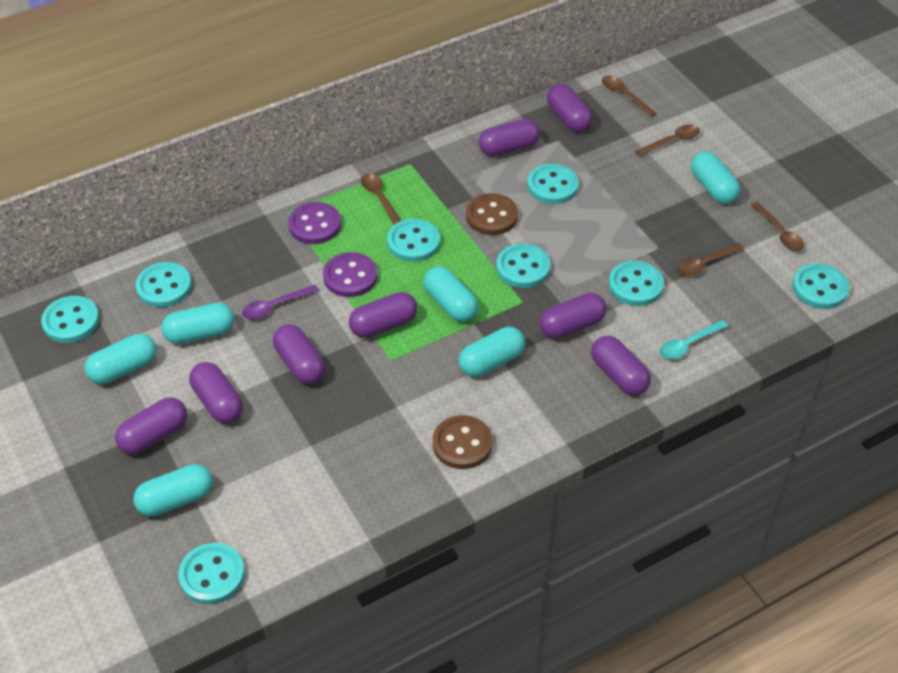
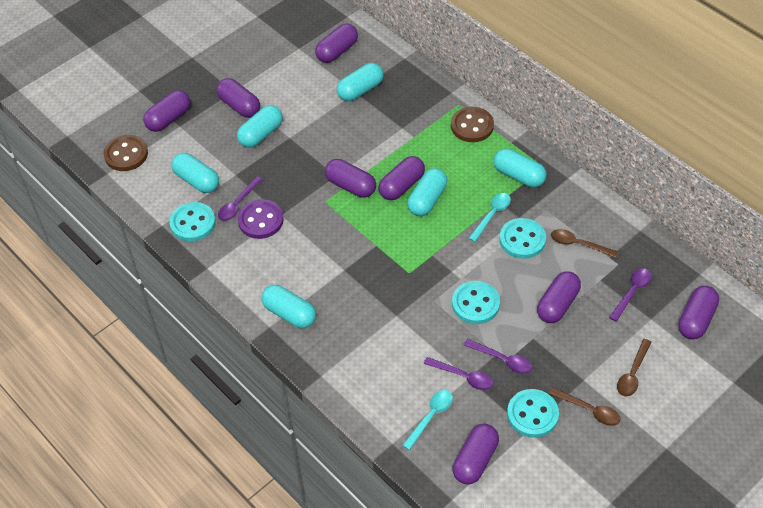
brown spoon: [361,173,401,225] [602,76,656,117] [635,125,700,156] [677,243,744,276] [751,202,804,251] = 5 -> [549,387,621,426] [551,229,618,258] [617,339,651,397] = 3
purple button: [288,202,341,244] [323,252,377,297] = 2 -> [238,199,283,239] = 1
purple spoon: [242,285,319,319] = 1 -> [218,176,263,221] [424,357,494,390] [464,339,532,374] [609,268,652,322] = 4
turquoise button: [41,296,100,343] [136,262,192,307] [178,543,245,604] [387,219,440,262] [496,243,551,288] [527,164,579,204] [608,261,664,306] [792,263,849,309] = 8 -> [169,202,216,242] [452,281,500,324] [499,218,546,259] [507,389,559,438] = 4
turquoise spoon: [660,320,728,359] = 1 -> [402,390,453,450] [469,193,511,242] = 2

